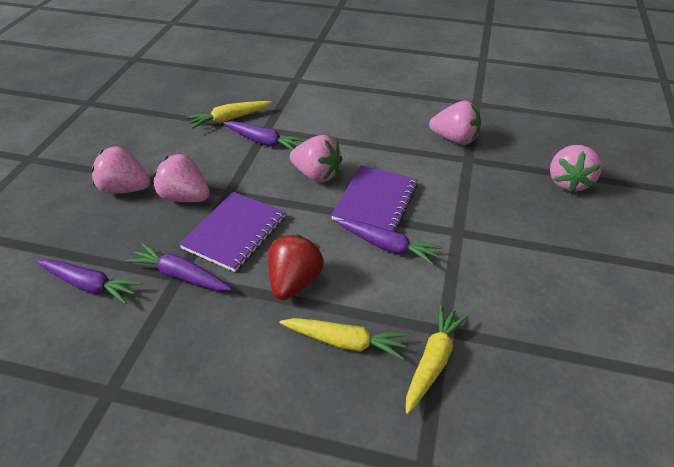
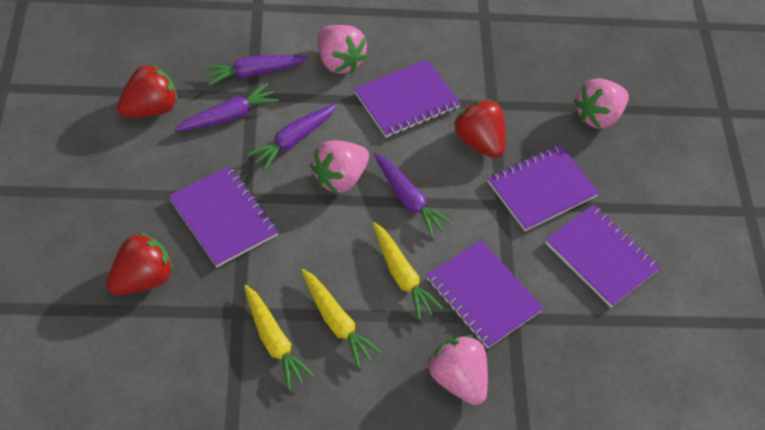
pink strawberry: [91,147,151,194] [153,154,210,202] [290,135,342,183] [429,100,481,145] [550,145,602,193] = 5 -> [310,140,369,194] [318,25,367,74] [427,335,488,405] [574,79,629,129] = 4
purple notebook: [179,192,286,272] [331,165,418,232] = 2 -> [168,166,278,267] [354,59,461,138] [427,240,544,349] [488,145,599,231] [545,205,661,308] = 5
red strawberry: [268,234,324,300] = 1 -> [107,232,174,295] [117,63,178,118] [453,99,506,158] = 3

